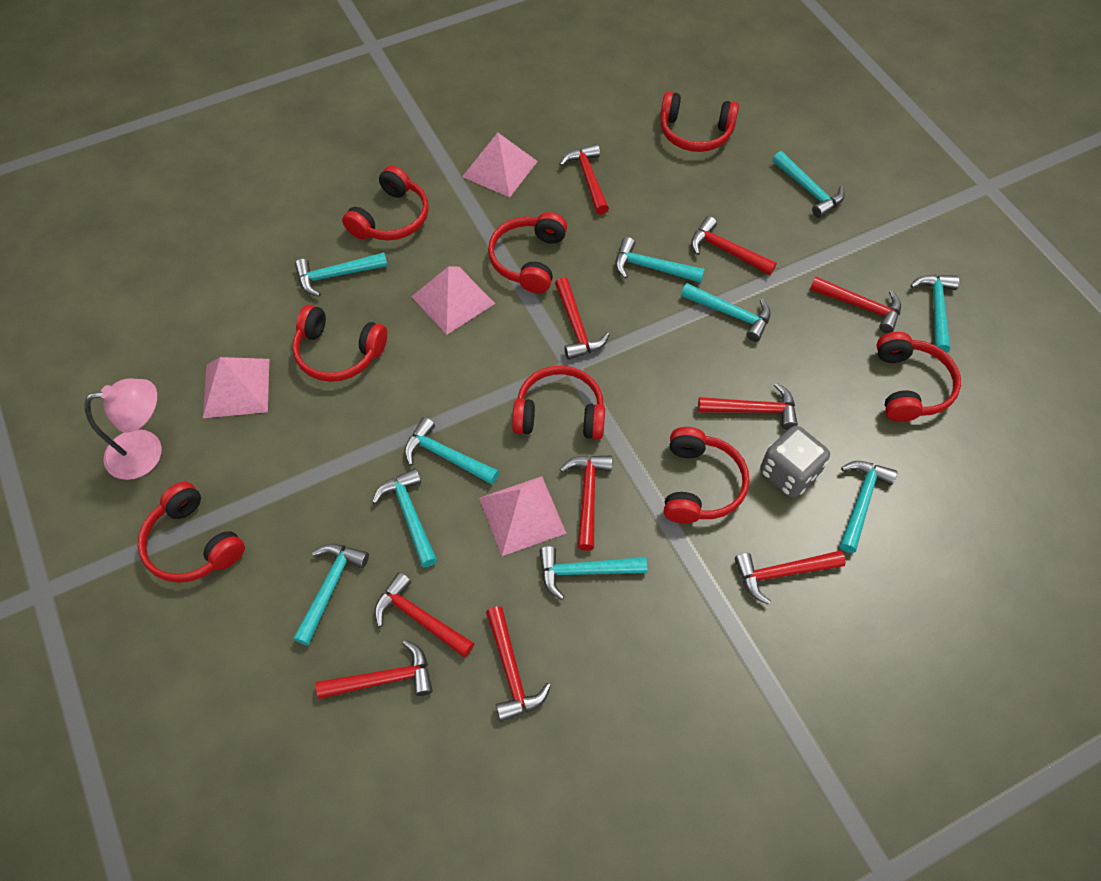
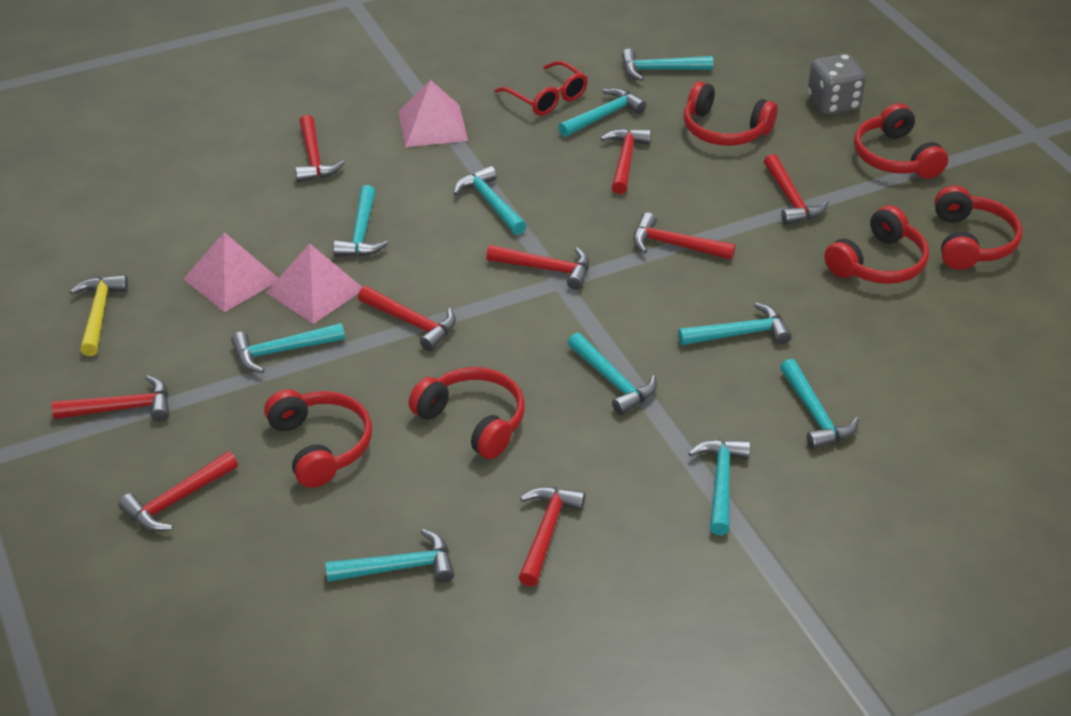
pink lamp: [84,379,162,480] = 1 -> none = 0
pink pyramid: [203,357,269,418] [411,266,495,335] [462,133,538,197] [479,476,566,556] = 4 -> [184,232,278,312] [266,244,362,324] [398,80,468,147] = 3
red glasses: none = 0 -> [494,61,588,115] = 1
red hammer: [316,640,433,699] [375,572,474,657] [486,606,551,722] [555,277,610,360] [559,144,609,215] [560,456,612,551] [691,216,777,275] [698,383,798,430] [735,550,846,605] [810,277,901,333] = 10 -> [52,375,169,421] [118,451,238,532] [295,115,345,182] [358,286,456,351] [486,245,589,290] [518,487,586,586] [601,128,651,194] [633,213,736,260] [764,154,829,225] = 9
red headphones: [137,482,245,583] [292,305,387,382] [342,165,429,240] [488,212,567,293] [512,365,605,440] [660,91,739,152] [664,427,750,523] [877,332,961,422] = 8 -> [264,389,372,488] [409,367,525,459] [684,81,778,146] [824,205,929,284] [854,103,948,179] [935,185,1022,270] = 6
yellow hammer: none = 0 -> [70,275,128,356] = 1

